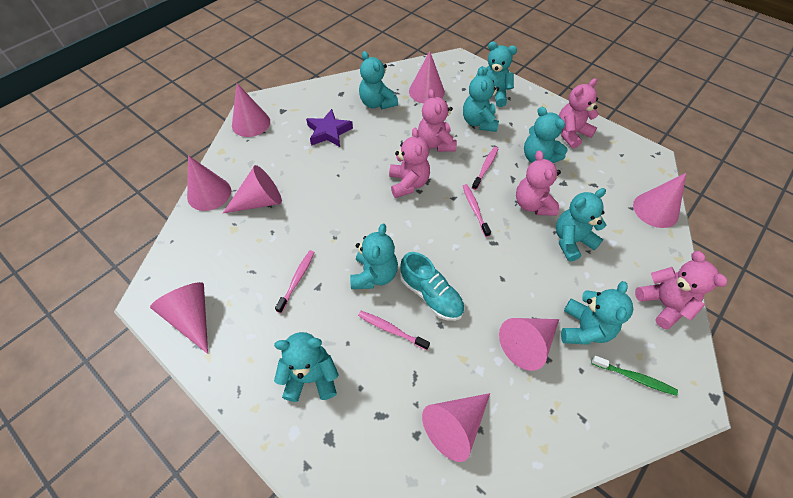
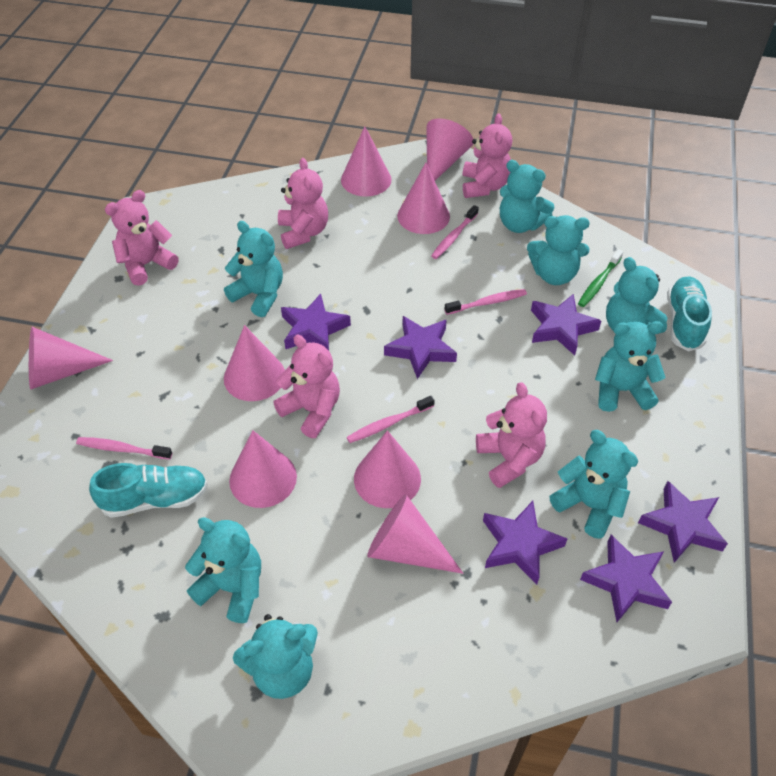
purple star: [306,109,353,147] = 1 -> [281,294,351,350] [384,316,457,379] [483,501,567,585] [531,294,601,355] [580,535,672,622] [638,481,728,563] = 6
turquoise shoe: [400,252,464,321] = 1 -> [89,463,208,518] [667,276,712,351] = 2

